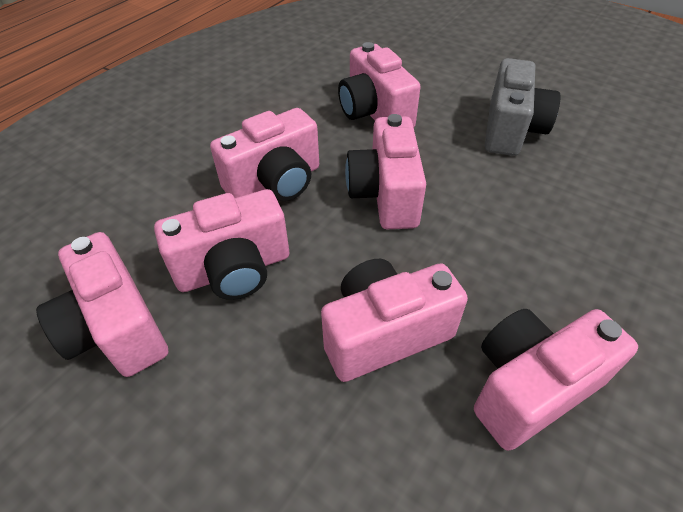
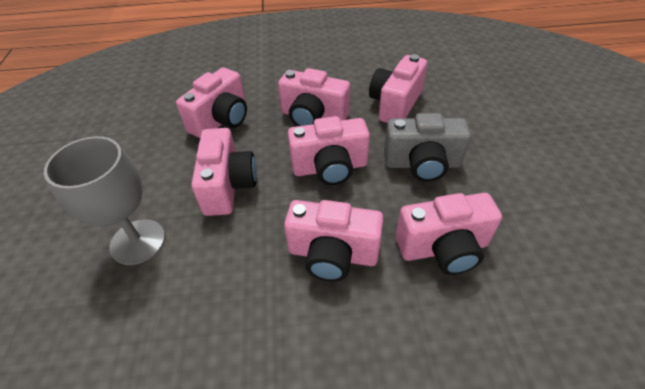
grey goblet: none = 0 -> [44,136,165,265] = 1

